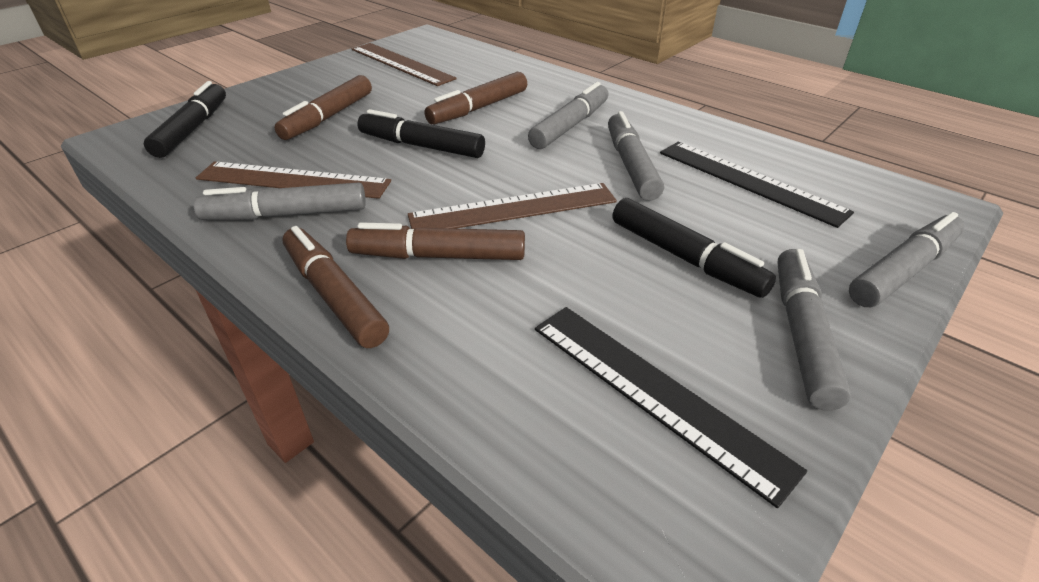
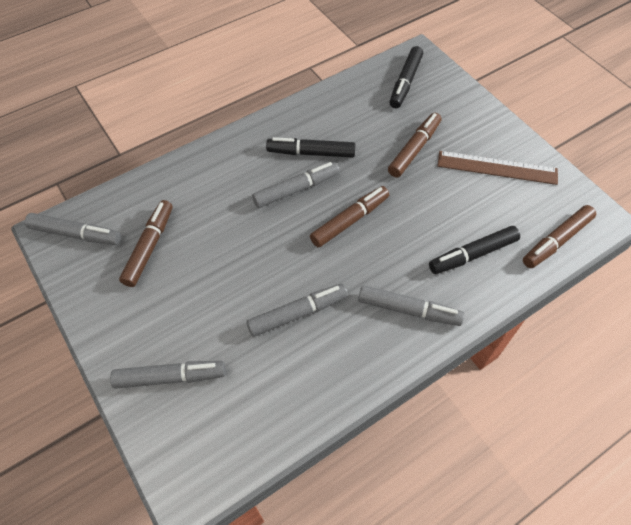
black ruler: [535,307,807,508] [660,142,854,228] = 2 -> none = 0
brown ruler: [196,162,391,199] [352,43,457,86] [408,183,617,229] = 3 -> [438,151,558,185] = 1

